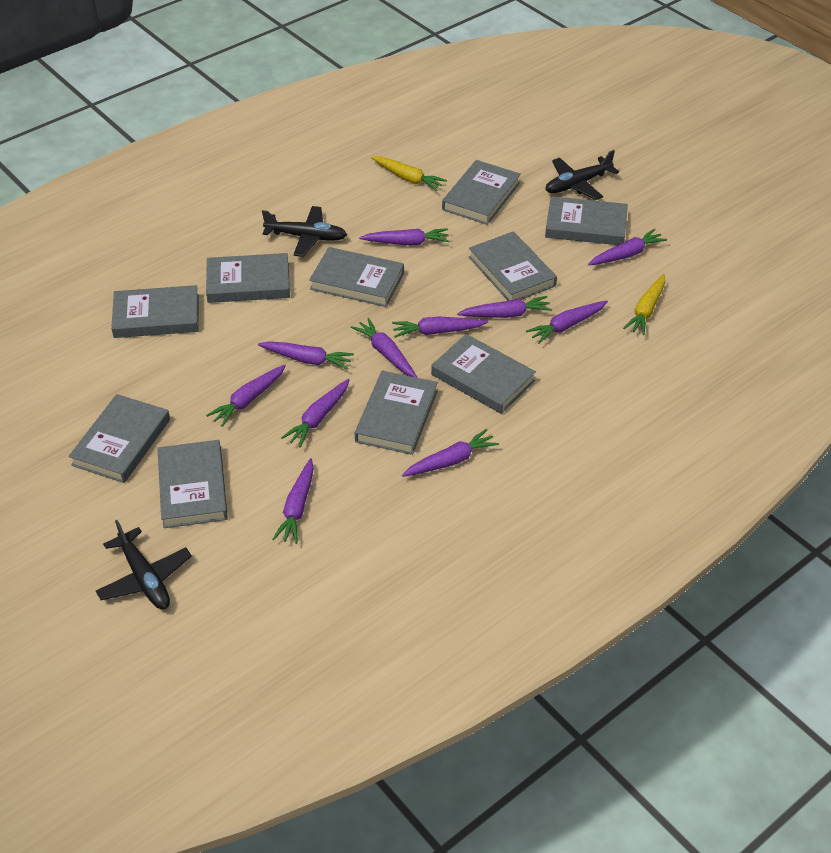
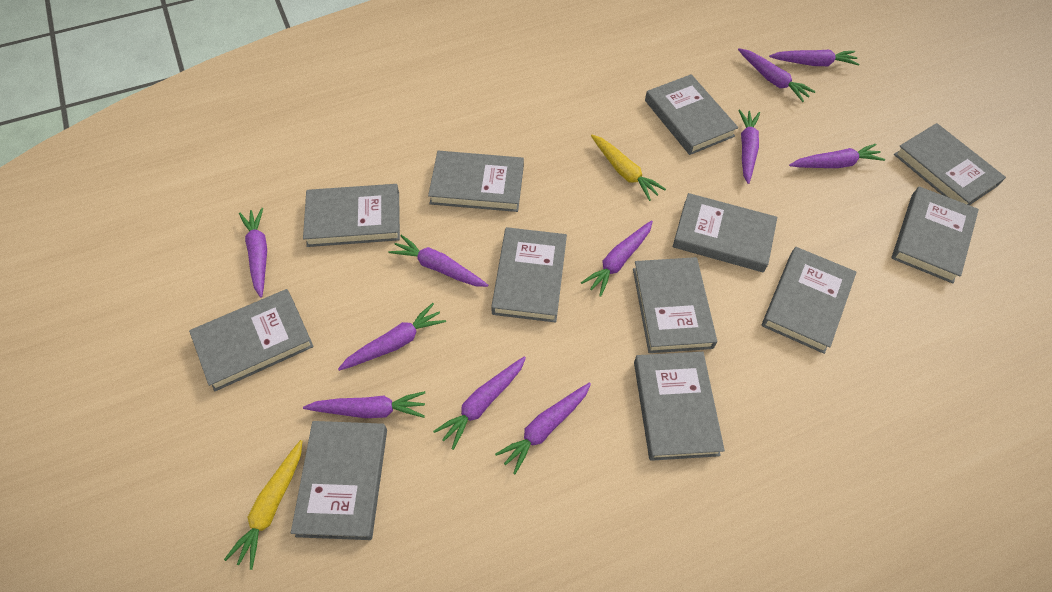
black plane: [96,520,192,609] [262,206,347,257] [545,150,619,200] = 3 -> none = 0
grey book: [69,394,170,483] [111,285,199,338] [157,440,228,528] [206,253,290,303] [309,247,404,307] [355,370,438,455] [431,334,536,414] [442,160,521,225] [469,231,557,301] [545,196,628,245] = 10 -> [189,289,314,391] [291,421,387,540] [303,184,400,247] [428,151,524,212] [491,227,567,323] [633,257,717,353] [634,352,725,461] [645,74,738,155] [673,193,777,272] [762,247,857,354] [892,186,979,283] [894,123,1006,205] = 12

